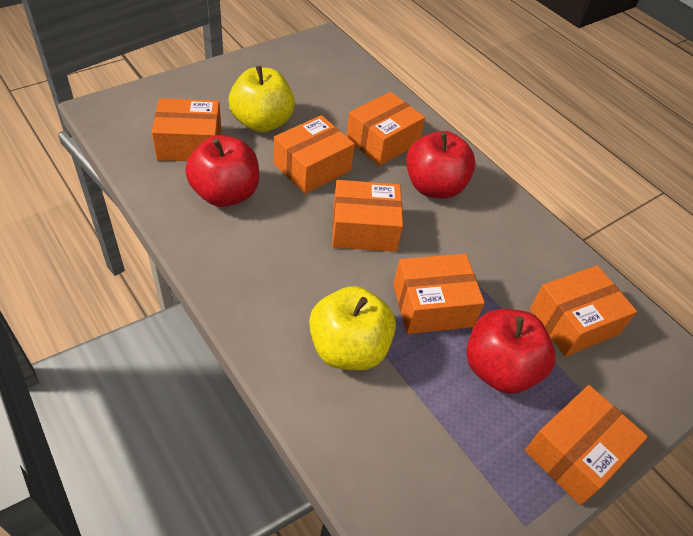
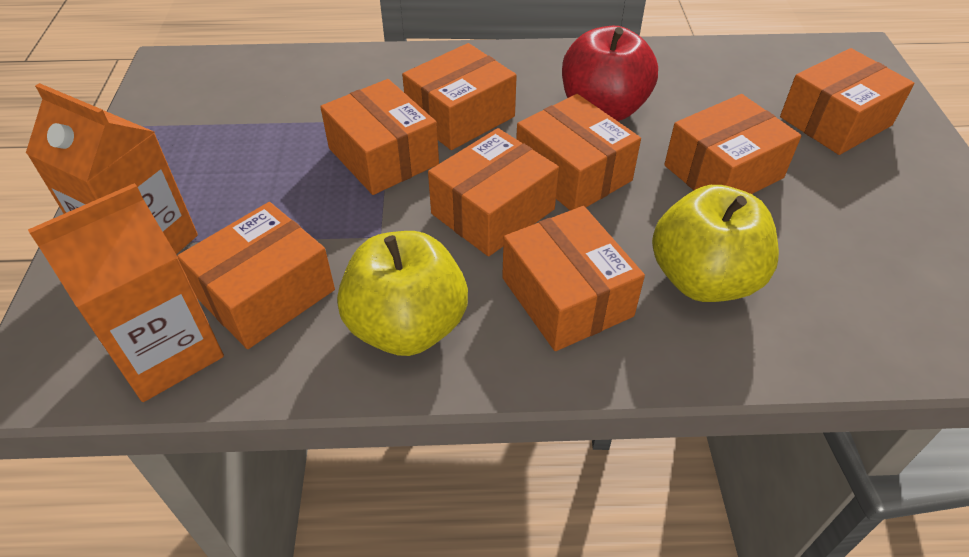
orange box: [152,98,221,161] [274,115,355,194] [332,180,403,252] [346,92,425,166] [393,254,485,334] [525,385,648,505] [530,265,637,357] = 7 -> [177,202,335,349] [320,79,439,195] [402,43,517,150] [428,128,559,256] [502,206,645,351] [516,94,641,210] [664,94,801,194] [780,48,914,155] = 8
orange carton: none = 0 -> [26,83,198,254] [28,183,224,402] = 2
red apple: [185,135,259,207] [406,131,476,199] [466,309,555,394] = 3 -> [562,26,658,121] = 1

